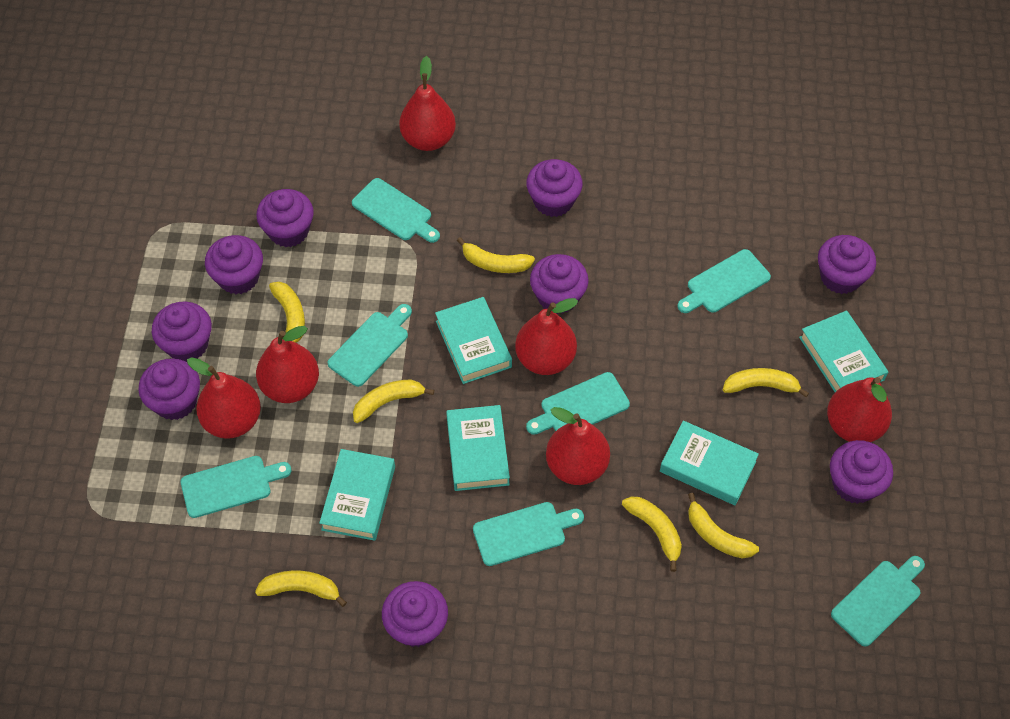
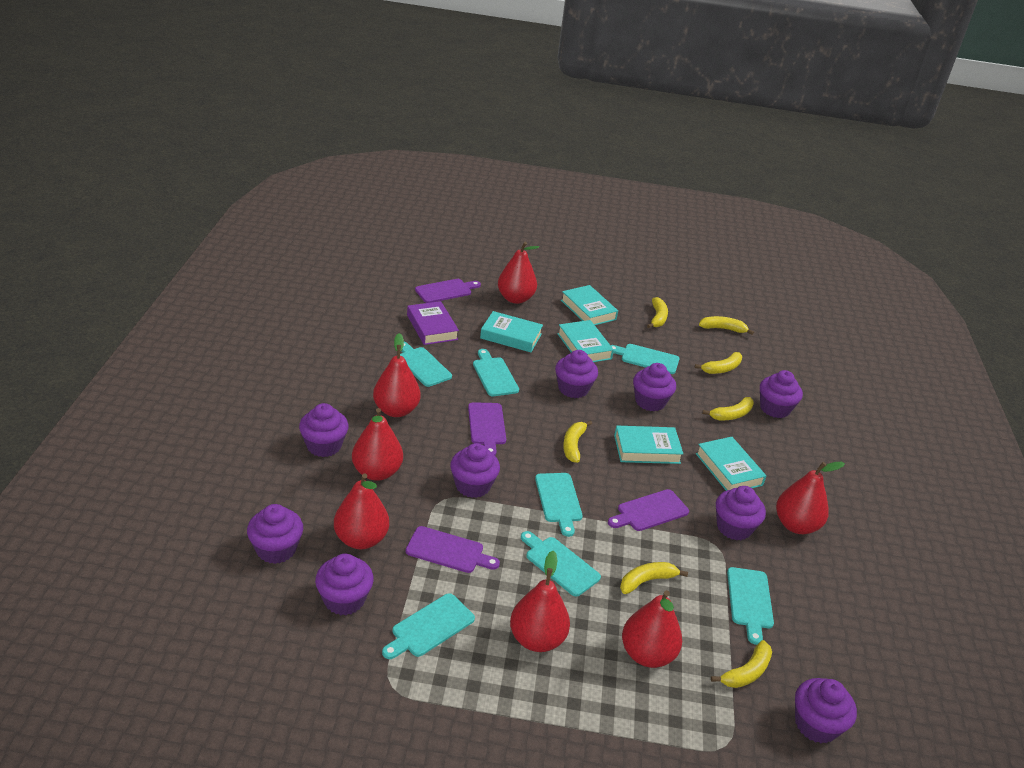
purple book: none = 0 -> [407,301,459,345] = 1
purple cutting board: none = 0 -> [406,526,500,573] [415,279,481,303] [468,402,506,455] [608,489,689,531] = 4
red pear: [187,357,261,439] [256,326,319,403] [399,56,456,151] [515,298,578,375] [546,407,610,485] [827,377,892,442] = 6 -> [334,473,389,549] [352,408,403,481] [373,333,420,417] [498,242,539,304] [510,551,570,652] [622,590,682,668] [776,462,845,534] = 7

